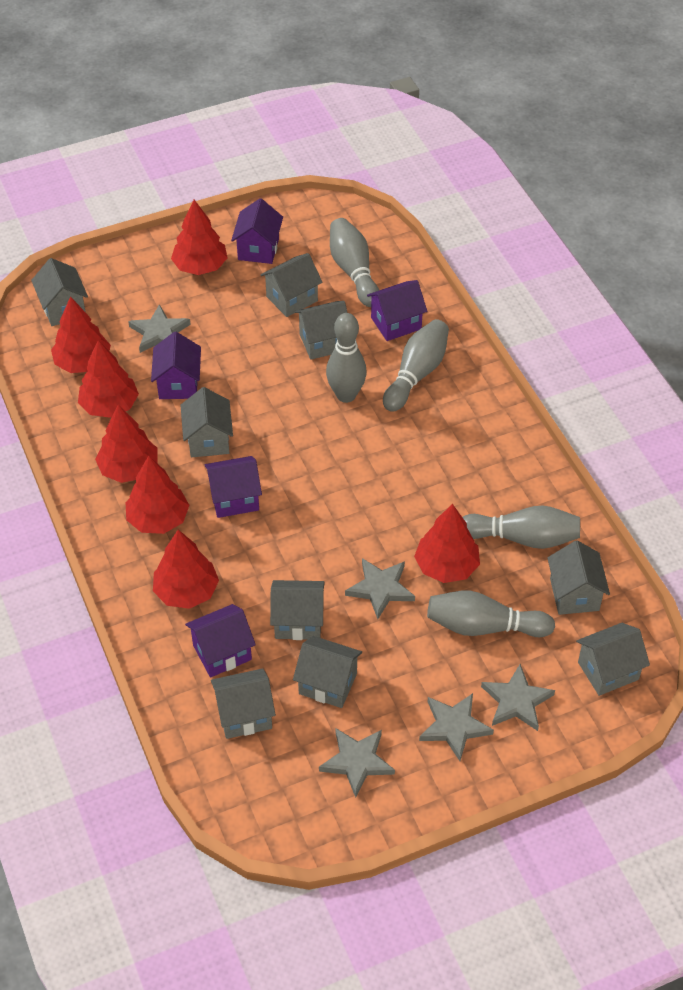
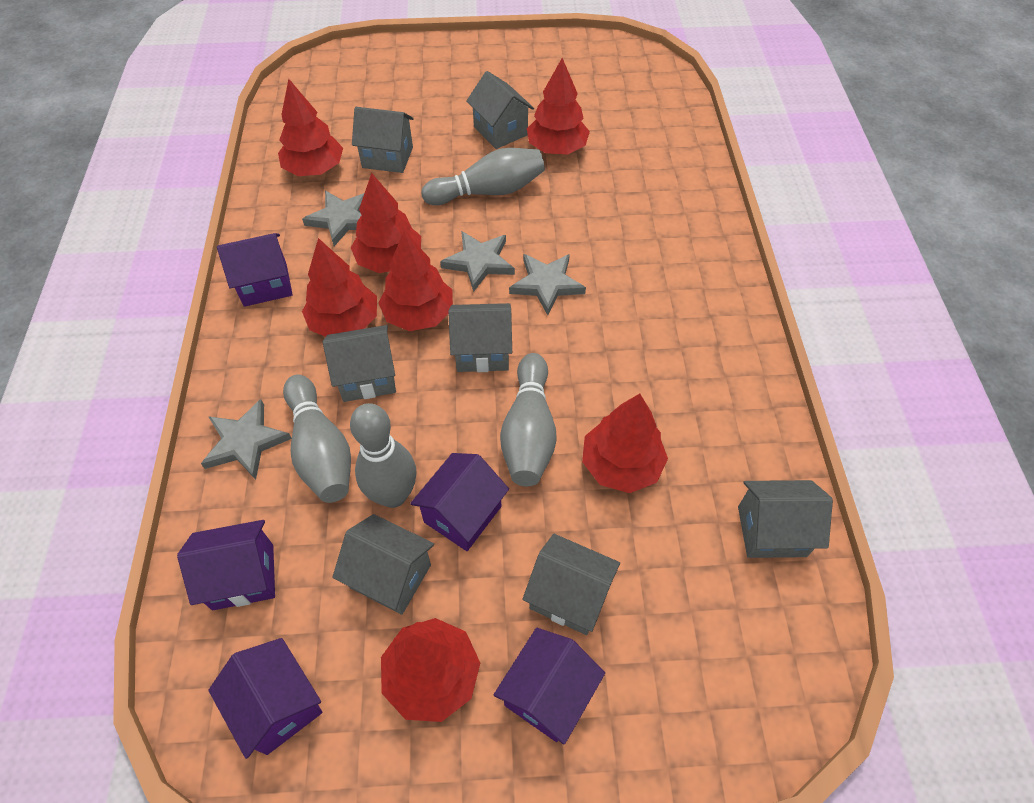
grey bowling pin: [326,313,367,403] [330,218,379,307] [383,319,449,412] [427,591,555,637] [463,506,580,549] = 5 -> [283,374,351,503] [350,403,416,508] [421,148,545,205] [500,353,557,486] = 4
grey house: [31,258,88,326] [180,387,233,457] [211,668,276,739] [261,253,323,317] [270,580,325,640] [293,636,362,708] [295,301,348,359] [547,540,610,615] [576,623,650,696] = 9 -> [323,325,396,402] [332,514,434,615] [352,107,414,173] [448,303,512,372] [466,71,534,149] [523,534,620,635] [738,480,833,558] = 7
grey star: [128,304,191,353] [319,728,395,797] [345,558,415,619] [419,693,494,761] [481,664,555,731] = 5 -> [201,399,292,480] [302,191,364,246] [440,231,515,292] [509,254,586,315] = 4

